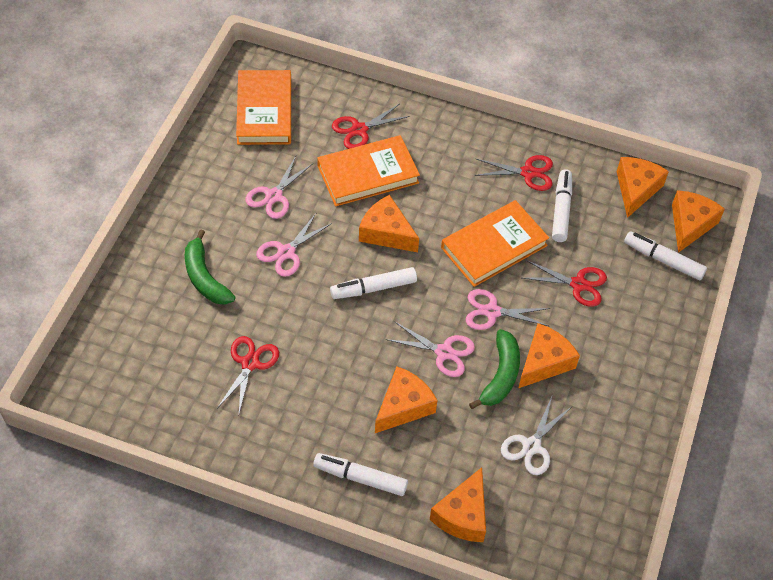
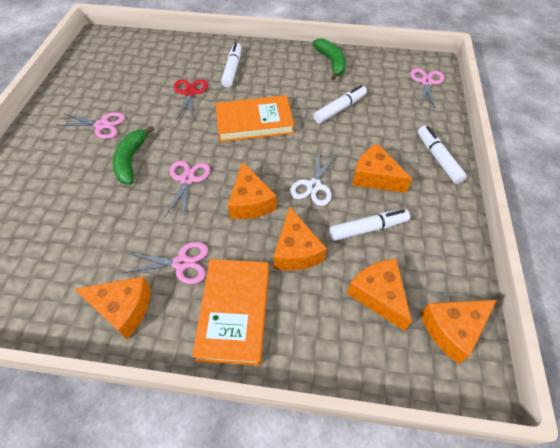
orange book: [236,70,291,145] [317,135,420,206] [441,200,549,287] = 3 -> [192,259,269,366] [215,95,294,142] = 2
red scissors: [217,336,279,413] [332,104,410,149] [474,155,553,191] [523,260,607,307] = 4 -> [174,79,208,120] = 1

